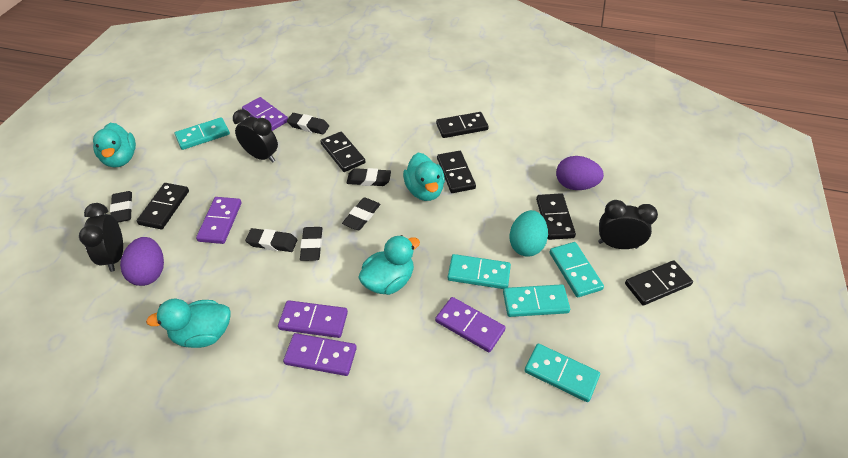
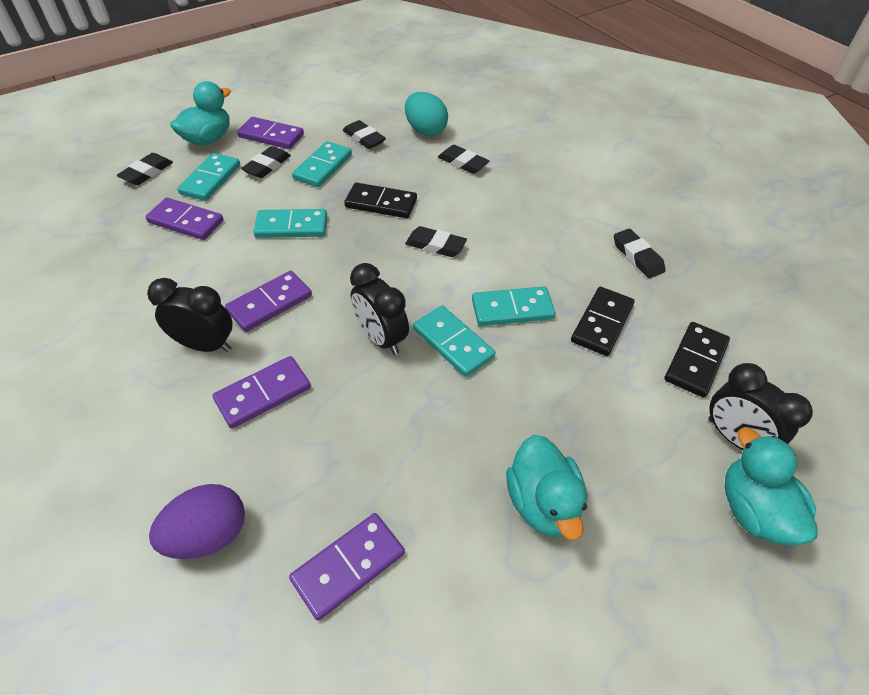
black domino: [137,183,189,229] [320,132,365,172] [436,112,489,138] [437,151,476,193] [536,193,576,240] [625,260,693,305] = 6 -> [344,182,417,218] [571,287,635,356] [664,322,730,398] = 3
purple egg: [120,237,164,286] [556,156,604,190] = 2 -> [149,484,245,559] = 1
turquoise duck: [93,123,136,168] [146,299,231,348] [358,235,420,295] [403,153,445,201] = 4 -> [170,81,231,146] [506,435,587,540] [725,428,818,546] = 3

